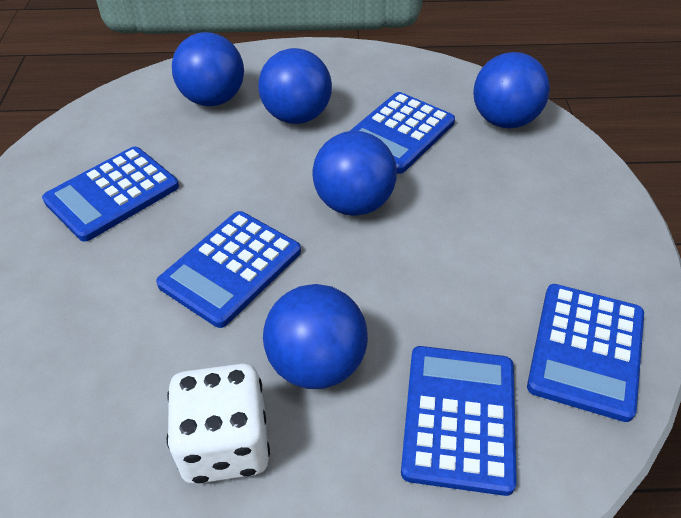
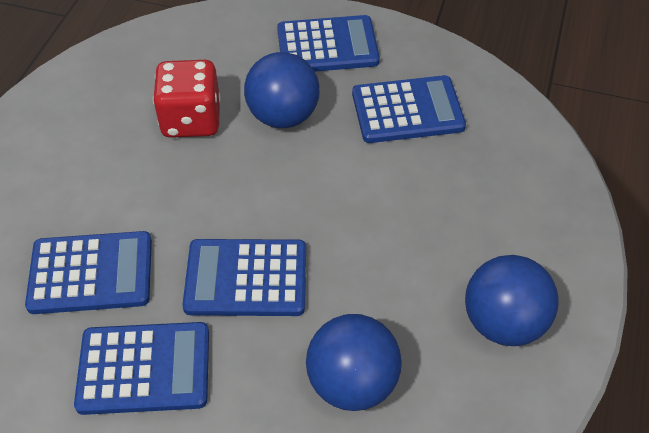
blue ball: [172,32,244,106] [258,48,332,124] [263,284,368,389] [312,131,397,216] [473,52,550,129] = 5 -> [244,52,320,128] [306,314,402,411] [465,255,559,346] = 3
red dice: none = 0 -> [153,60,221,138] = 1
white dice: [167,364,270,484] = 1 -> none = 0

